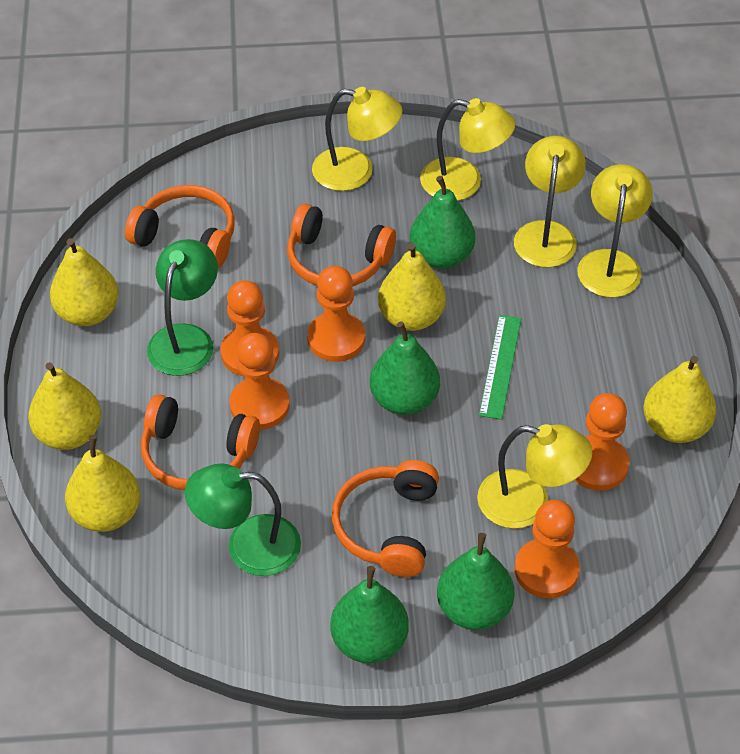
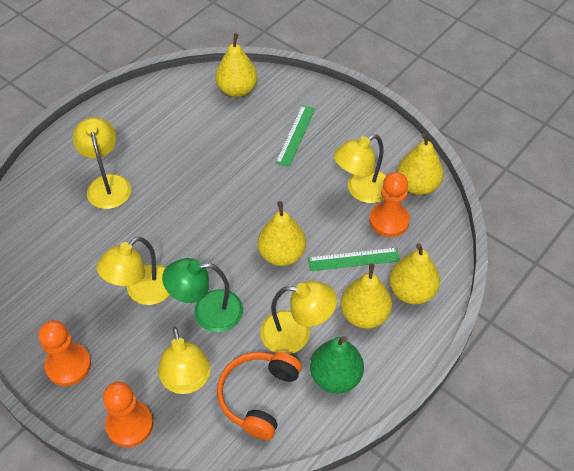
green lamp: [147,239,218,376] [185,464,301,576] = 2 -> [162,258,243,332] = 1
green pear: [330,566,409,663] [370,321,440,415] [410,176,475,269] [437,533,514,630] = 4 -> [310,336,364,394] = 1
green ruler: [479,315,521,420] = 1 -> [276,105,315,167] [308,248,400,271] = 2
orange headphones: [125,185,235,268] [141,394,260,490] [287,204,396,287] [332,460,439,577] = 4 -> [217,352,302,440] = 1
orange pawn: [221,280,279,376] [229,333,290,430] [307,266,365,362] [515,500,580,598] [575,393,629,491] = 5 -> [39,320,91,386] [103,382,153,448] [369,172,410,237] = 3

